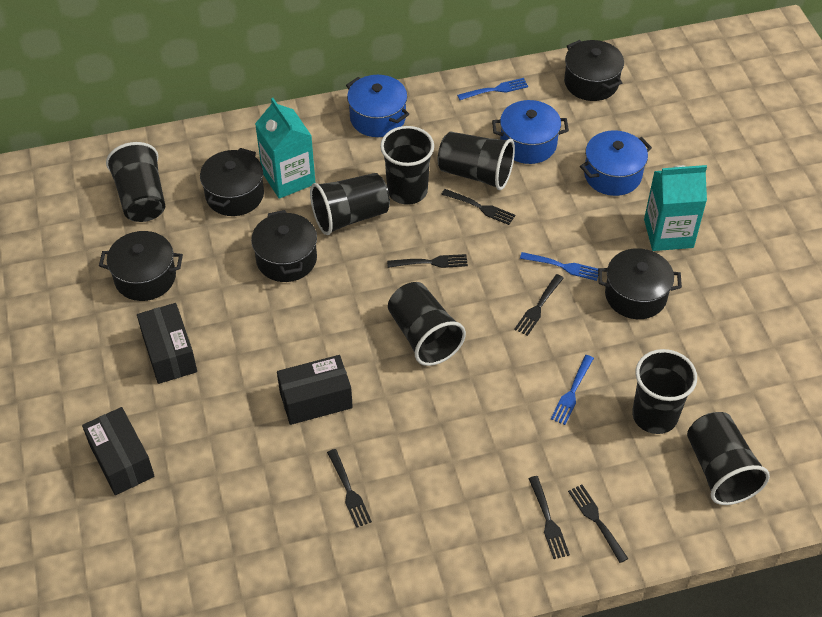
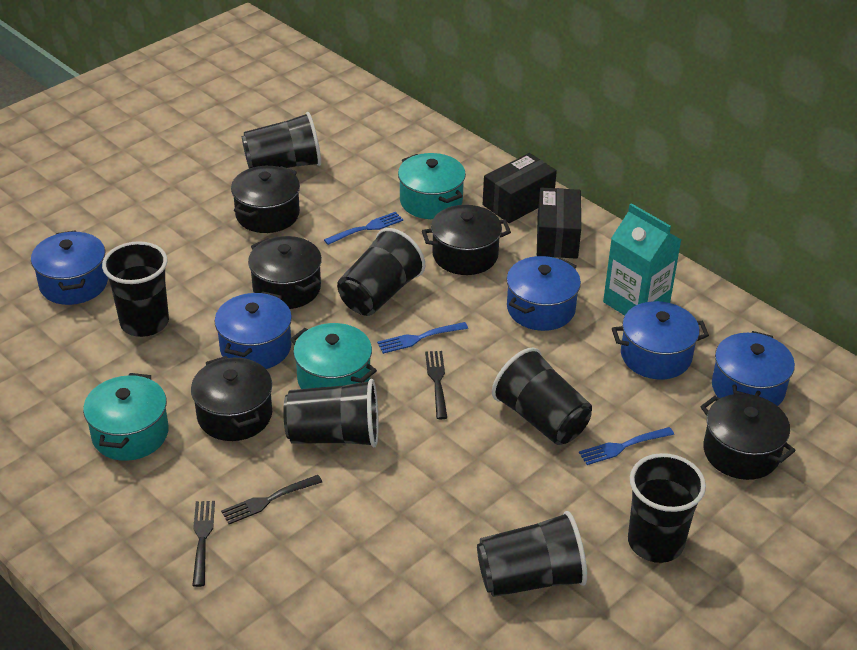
black box: [82,407,154,495] [137,303,197,384] [277,355,353,425] = 3 -> [483,153,557,223] [537,188,581,259] = 2
black fork: [327,449,372,528] [387,254,468,268] [441,189,515,225] [514,274,564,336] [528,476,570,559] [568,485,628,563] = 6 -> [192,501,215,587] [221,475,322,524] [425,351,447,419] = 3
blue pot: [346,75,409,137] [492,100,569,164] [580,130,652,196] = 3 -> [31,230,108,305] [215,291,292,369] [507,256,581,331] [612,301,709,379] [712,331,795,406] = 5
turquoise carton: [255,98,315,199] [644,165,707,251] = 2 -> [603,203,681,316] = 1
turquoise pot: none = 0 -> [83,373,169,461] [290,323,377,389] [398,153,466,219] = 3

